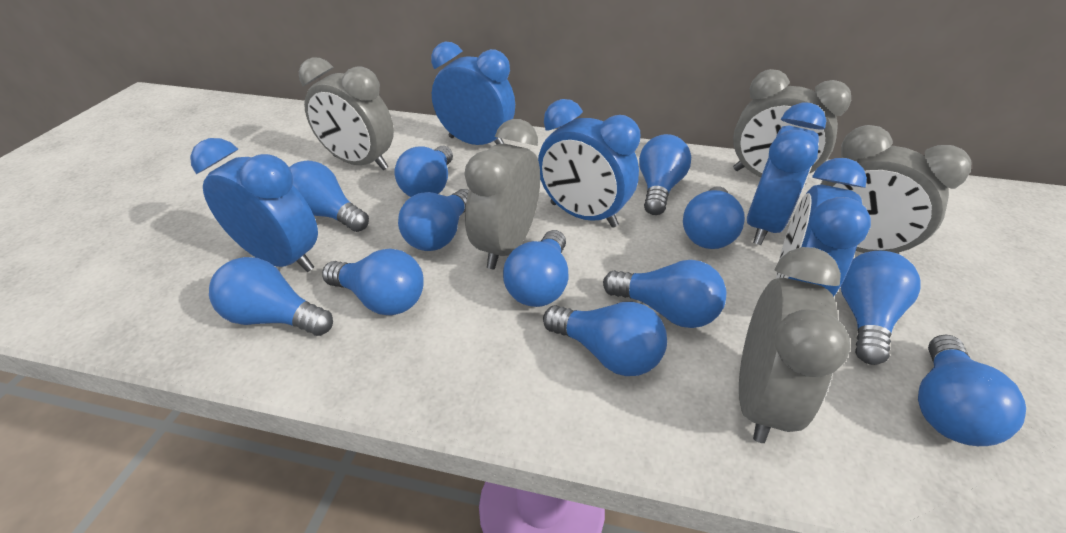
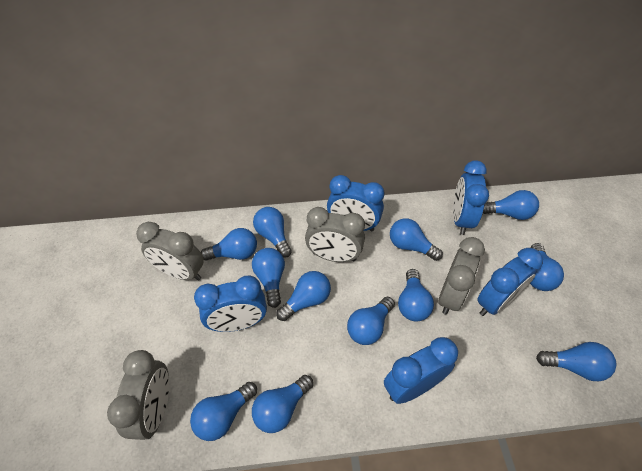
grey clock: [299,57,394,170] [464,119,540,269] [733,69,851,185] [739,247,850,443] [820,125,971,254] = 5 -> [107,350,169,440] [136,222,204,281] [305,207,365,262] [438,237,485,315] = 4

